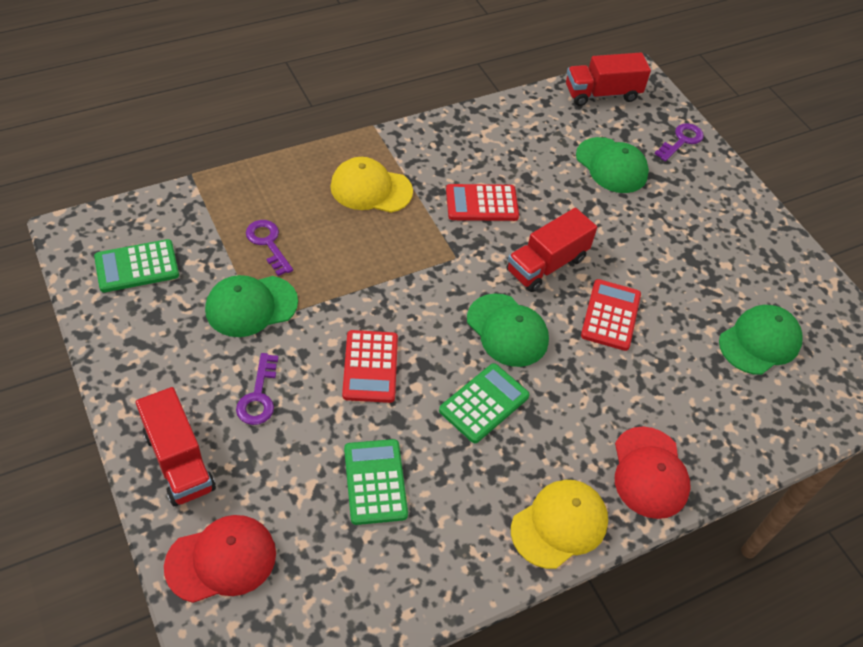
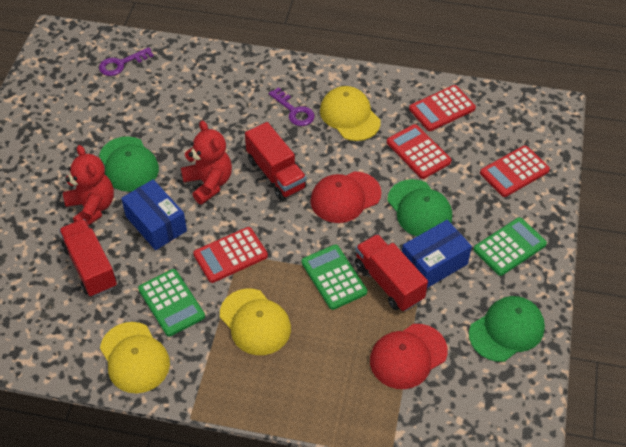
blue box: none = 0 -> [121,179,187,250] [402,220,472,288] = 2
green cap: [205,275,298,337] [467,293,549,367] [576,137,649,193] [719,305,803,375] = 4 -> [99,136,159,192] [387,179,452,236] [469,296,545,362] = 3
purple key: [236,353,278,425] [246,220,293,276] [655,123,704,162] = 3 -> [99,47,154,76] [269,87,315,126] = 2
red calculator: [342,330,398,403] [446,184,519,221] [581,279,641,351] = 3 -> [193,227,268,283] [387,124,451,179] [409,85,476,131] [480,145,550,197] = 4
red teddy bear: none = 0 -> [63,145,114,226] [181,121,232,205] = 2
yellow cap: [330,157,413,213] [511,480,608,569] = 2 -> [100,322,170,393] [220,289,291,355] [320,86,381,141] = 3

